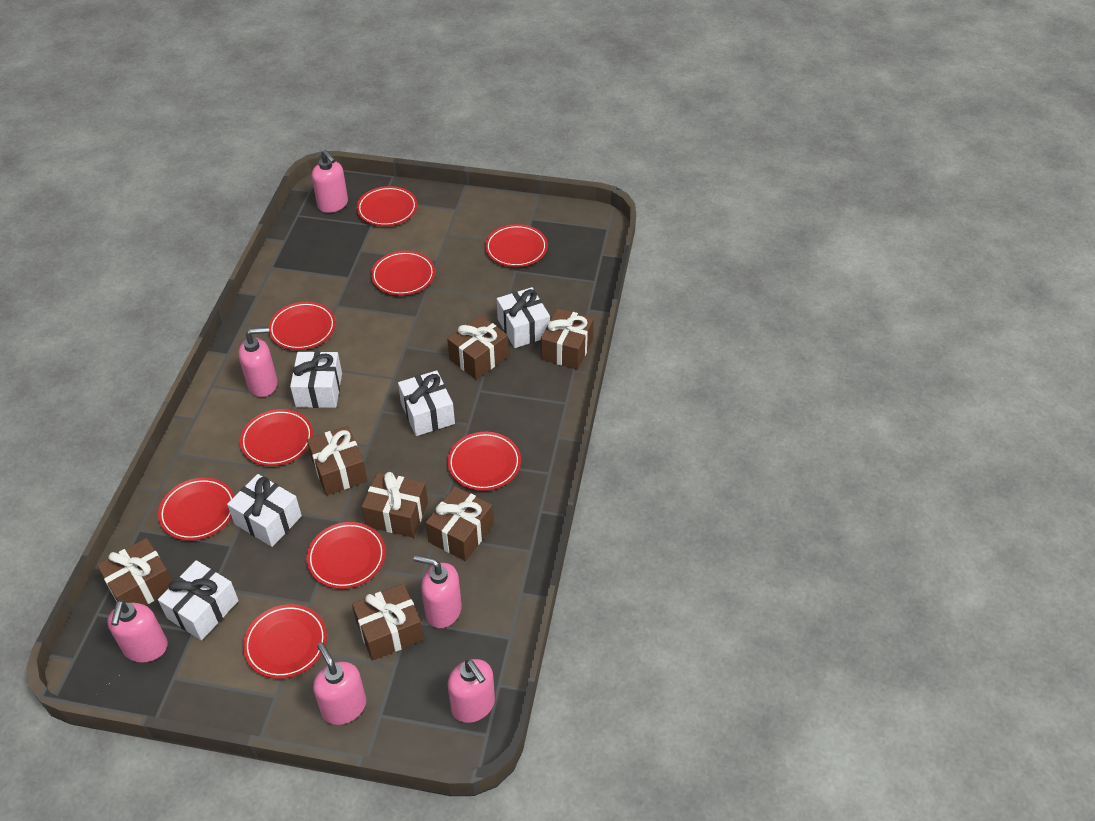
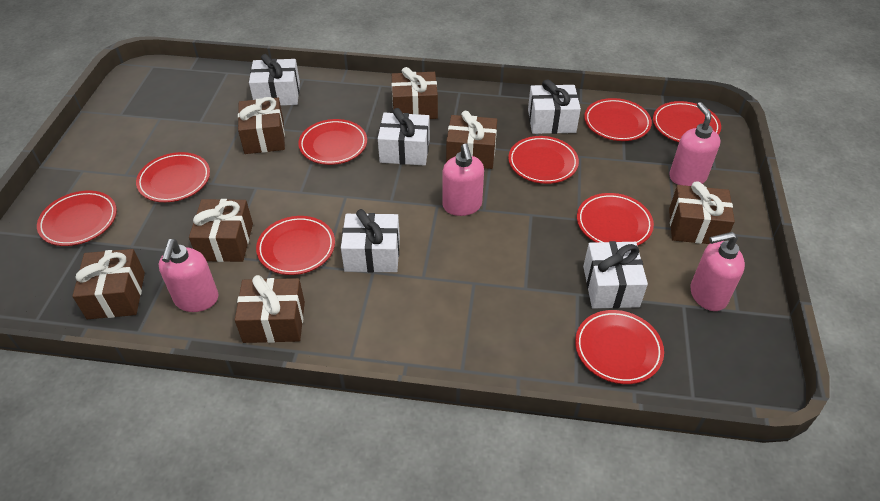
pink soap dispenser: [107,600,168,663] [238,327,277,397] [312,150,348,213] [313,642,366,725] [414,555,462,628] [447,659,495,723] = 6 -> [158,239,218,312] [442,143,484,216] [669,102,720,186] [690,232,745,311] = 4

